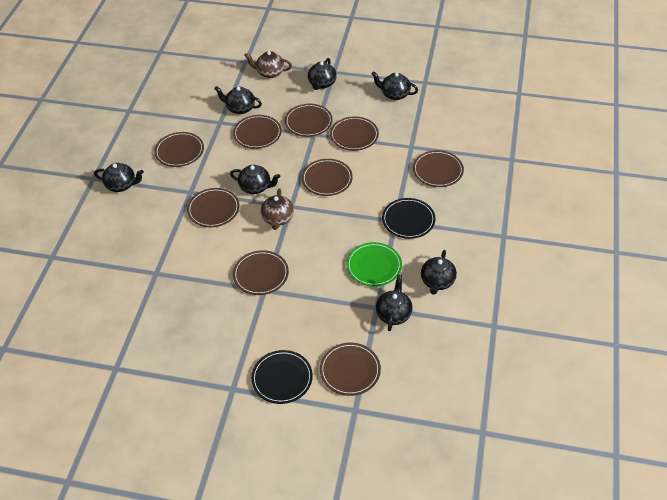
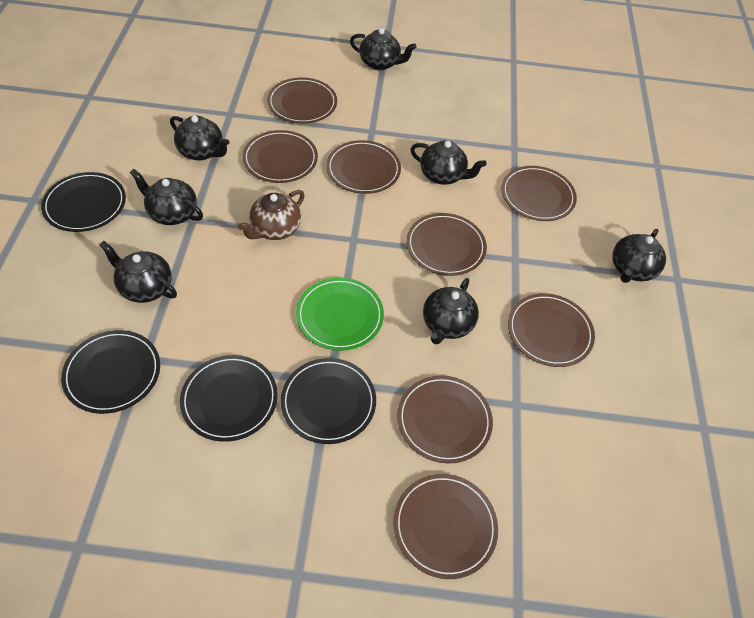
black plate: [251,350,313,404] [382,198,436,239] = 2 -> [41,172,126,232] [61,330,160,414] [180,355,278,442] [281,358,376,444] = 4
brown plate: [155,132,204,167] [187,188,239,227] [233,115,282,149] [233,250,289,295] [285,104,333,137] [302,159,353,196] [320,343,381,396] [330,116,379,151] [413,150,464,187] = 9 -> [243,130,318,183] [267,77,337,124] [326,140,401,194] [394,474,498,579] [397,375,493,464] [406,213,487,276] [501,166,577,221] [508,293,595,367] = 8
brown teapot: [244,51,292,78] [261,188,294,230] = 2 -> [238,190,305,240] = 1

